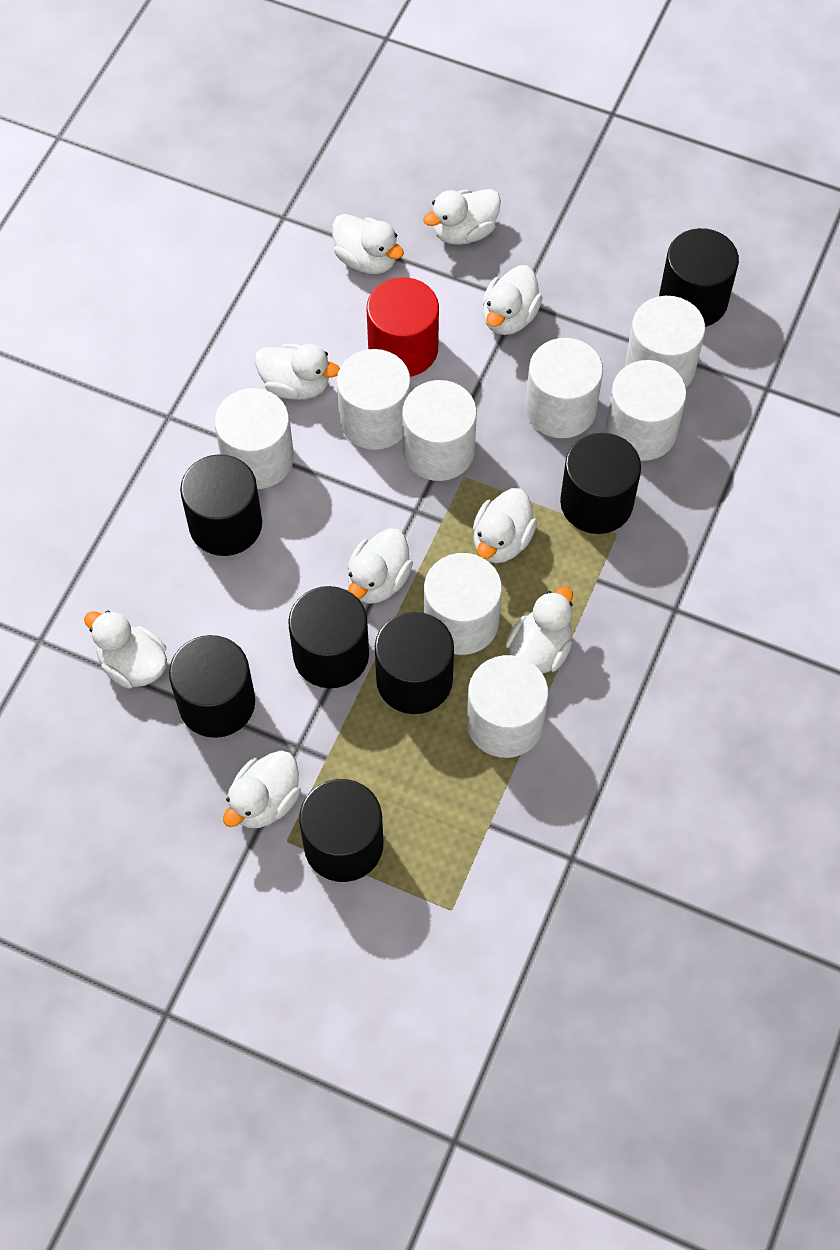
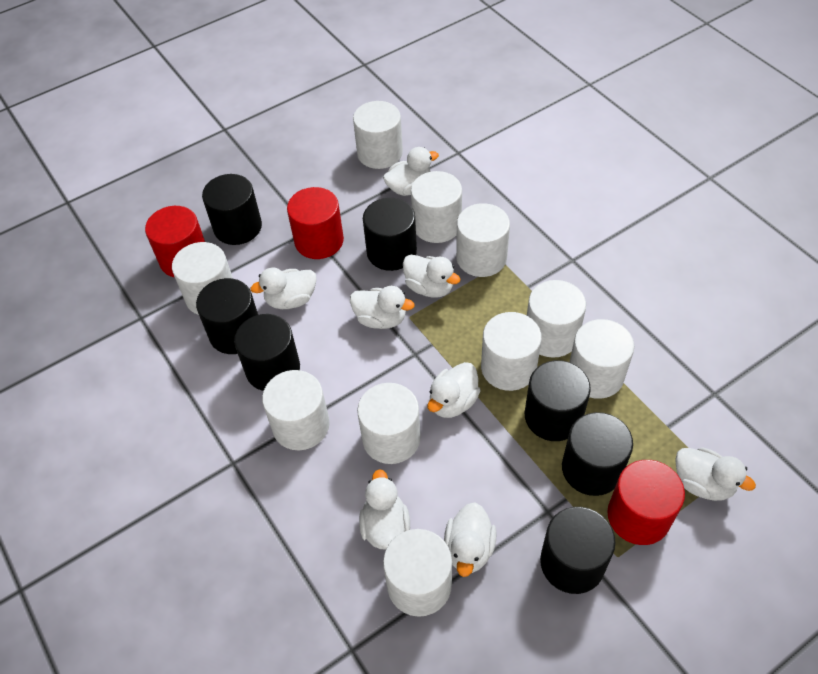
red cylinder: [367,277,439,377] = 1 -> [145,206,205,277] [287,187,344,259] [607,460,685,545] = 3
white cylinder: [215,388,294,489] [337,349,411,450] [402,380,477,481] [424,553,502,655] [467,655,548,758] [526,338,603,438] [606,360,687,461] [625,296,705,387] = 8 -> [172,242,233,315] [262,370,330,450] [353,101,403,169] [357,383,421,464] [383,529,452,617] [411,171,462,243] [456,203,510,277] [481,312,542,391] [527,280,586,358] [570,319,634,399] = 10
white duck: [84,610,167,689] [223,750,301,828] [255,343,340,400] [332,214,404,274] [348,528,413,604] [423,189,501,245] [473,488,537,563] [482,265,543,335] [506,586,573,673] = 9 -> [250,268,317,309] [350,286,415,329] [359,469,410,549] [383,147,439,196] [403,255,461,298] [427,362,481,418] [444,502,497,577] [675,448,756,501] = 8

